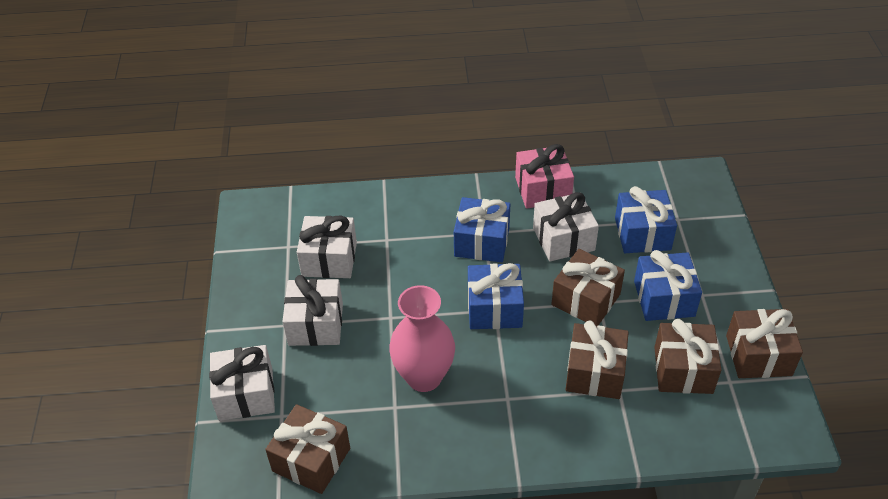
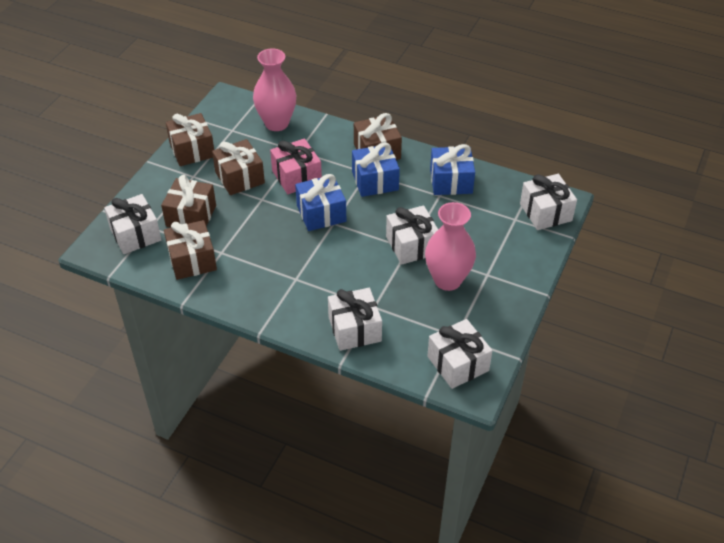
blue gift: [454,197,510,262] [468,263,524,329] [615,186,677,253] [634,250,702,321] = 4 -> [295,174,346,231] [352,142,400,197] [430,144,475,195] = 3
pink vase: [389,285,455,392] = 1 -> [253,49,296,131] [425,202,476,291] = 2
white gift: [209,345,275,421] [282,275,343,346] [297,216,357,278] [533,192,599,261] = 4 -> [104,194,161,254] [328,288,382,351] [386,205,438,265] [427,319,493,389] [520,174,577,230] = 5

